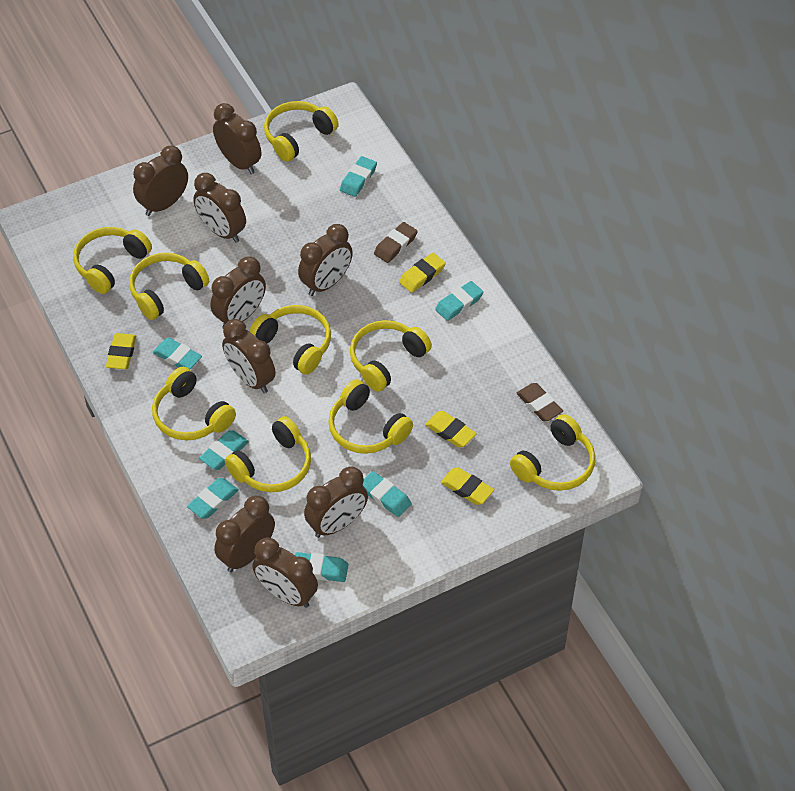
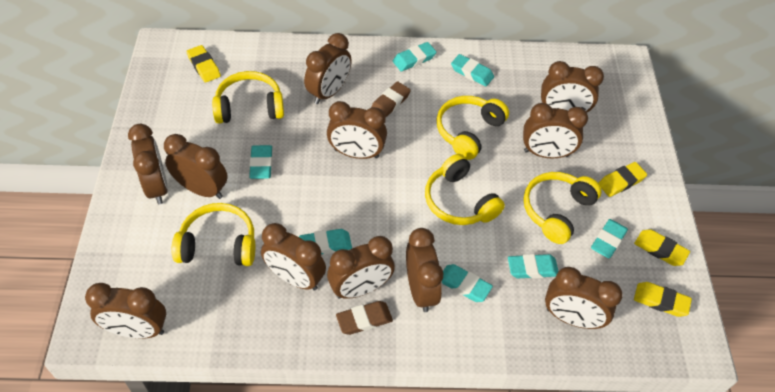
brown clock: [133,146,188,216] [193,173,246,243] [210,256,266,329] [213,103,261,174] [214,495,275,572] [222,319,275,393] [253,538,318,608] [298,224,353,296] [304,466,368,538] = 9 -> [85,283,166,339] [128,124,168,204] [164,134,228,199] [261,223,326,291] [304,33,352,104] [327,101,387,159] [327,236,395,299] [406,228,443,312] [523,103,588,158] [541,61,604,112] [545,267,623,329] = 11
yellow headphones: [73,227,152,294] [129,253,209,320] [152,367,236,440] [225,416,311,492] [250,305,331,375] [264,101,339,162] [328,379,413,454] [350,320,432,392] [510,414,595,491] = 9 -> [171,203,255,266] [212,71,284,124] [425,154,505,225] [437,96,509,160] [524,172,602,244] = 5

